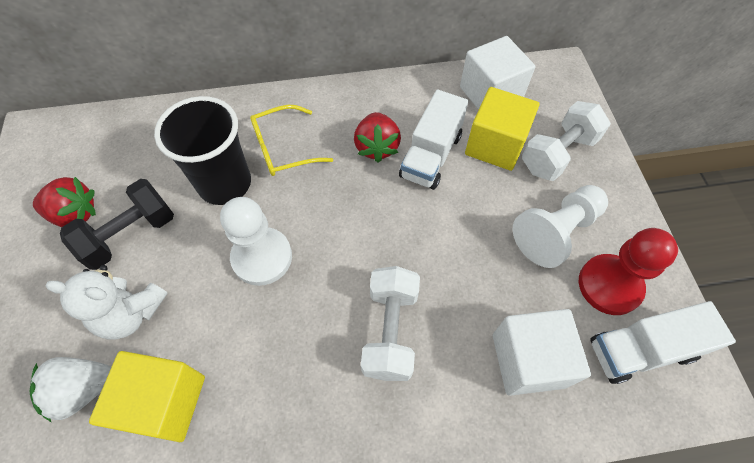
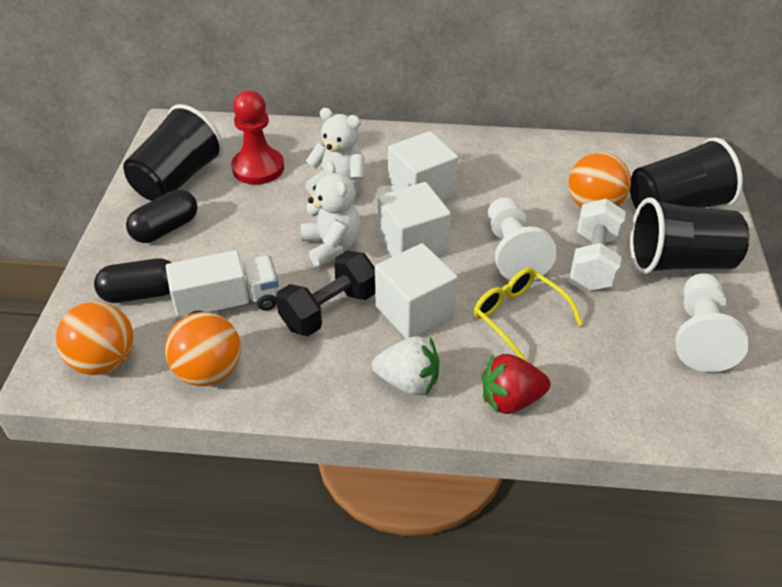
black capsule: none = 0 -> [94,258,171,303] [126,189,198,243] = 2
black cup: [154,96,251,205] = 1 -> [123,104,224,201] [630,137,743,210] [630,198,749,274] = 3
orange ball: none = 0 -> [56,302,134,375] [165,312,241,386] [568,152,631,208] = 3
red strawberry: [33,177,96,227] [354,112,401,163] = 2 -> [482,354,550,414] = 1
white cube: [460,36,535,110] [493,309,591,396] = 2 -> [375,243,458,339] [378,182,451,257] [388,131,458,201] = 3
white dumbbell: [361,266,420,381] [522,101,611,181] = 2 -> [570,199,626,291] = 1
white teddy bear: [46,265,168,340] = 1 -> [300,161,361,267] [305,108,365,203] = 2
white truck: [399,90,468,190] [590,301,736,384] = 2 -> [166,250,279,319] = 1
yellow cube: [89,351,205,442] [465,87,539,171] = 2 -> none = 0

